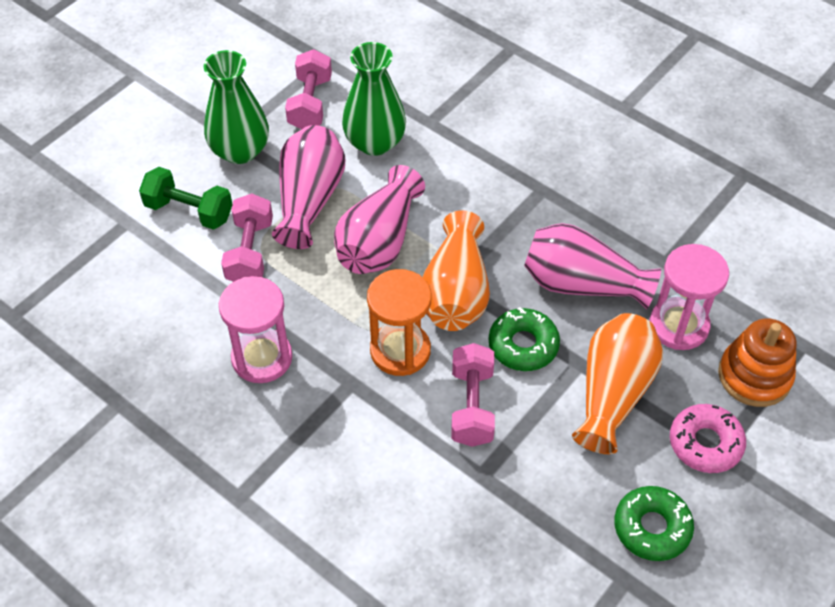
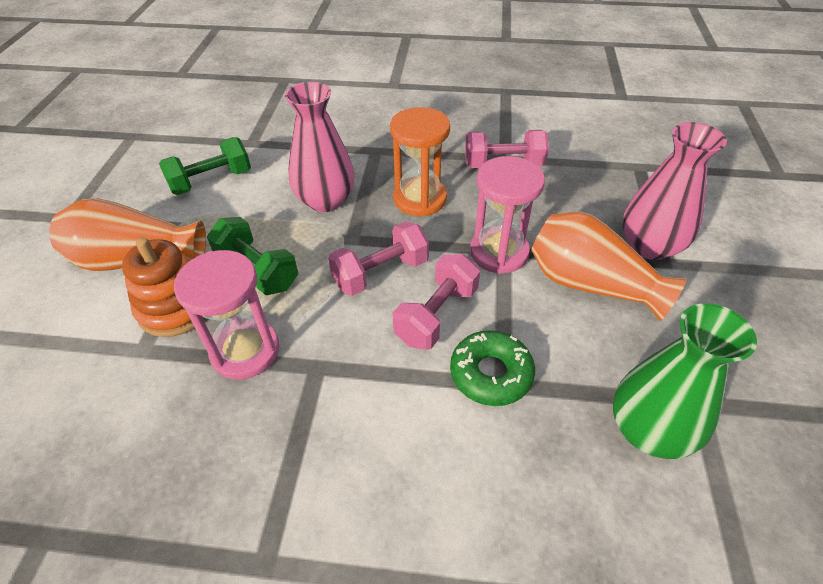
green donut: [489,307,560,371] [614,486,694,561] = 2 -> [450,330,535,406] = 1
green dumbbell: [139,167,233,230] = 1 -> [159,137,251,195] [207,217,298,295] = 2
green vase: [204,50,269,164] [342,42,406,156] = 2 -> [613,303,757,459] = 1
pink donut: [670,404,746,473] = 1 -> none = 0
pink vase: [272,125,345,249] [334,165,425,274] [524,223,661,309] = 3 -> [285,82,355,212] [622,122,727,260] = 2

